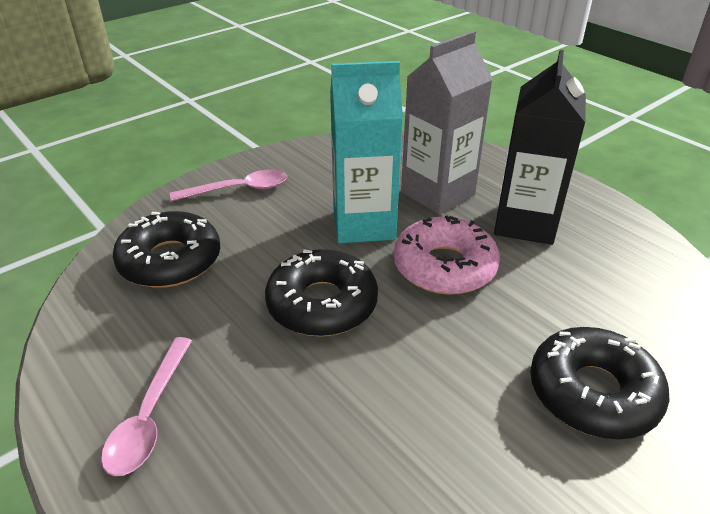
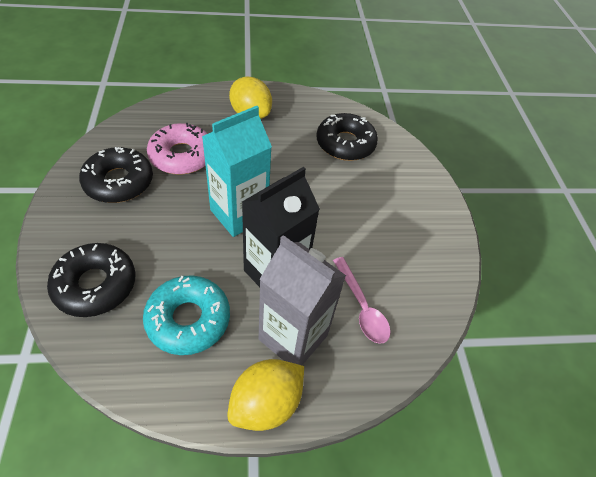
pink spoon: [101,337,192,476] [170,169,287,201] = 2 -> [333,257,391,344] = 1
turquoise donut: none = 0 -> [143,276,230,355] = 1
yellow lemon: none = 0 -> [227,359,304,431] [229,77,272,119] = 2

